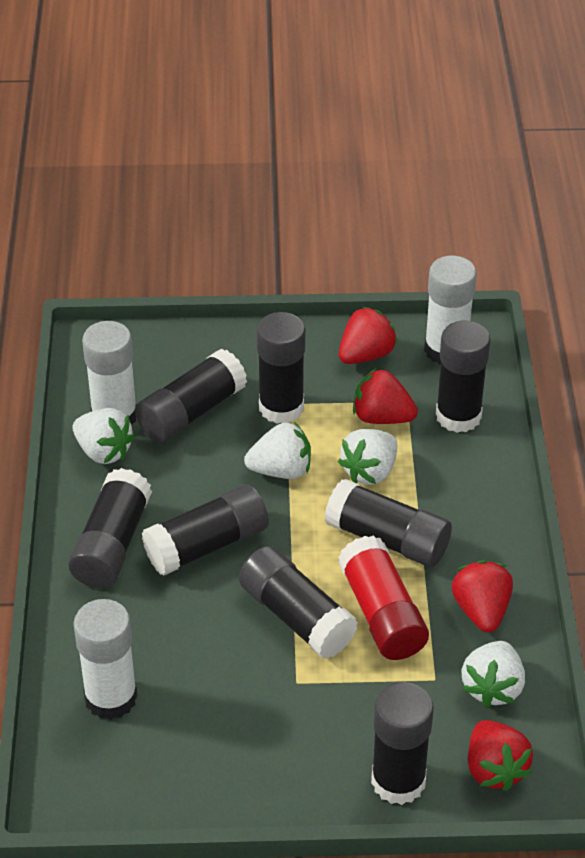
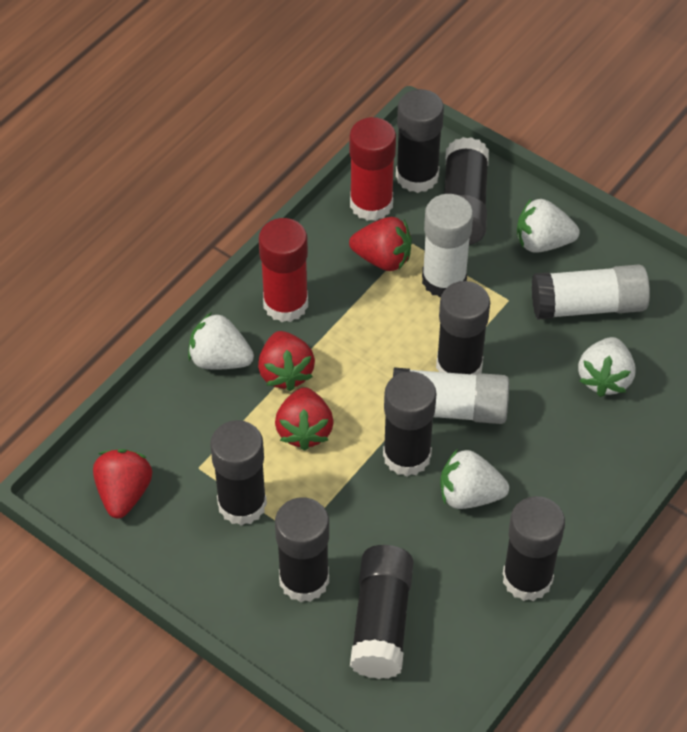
red glue stick: [338,535,429,660] = 1 -> [259,218,308,322] [349,117,396,221] = 2

